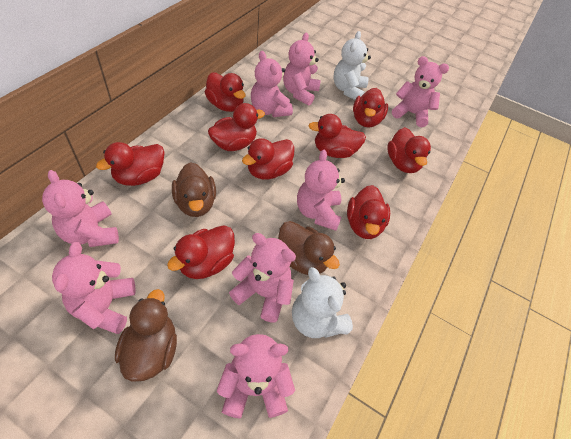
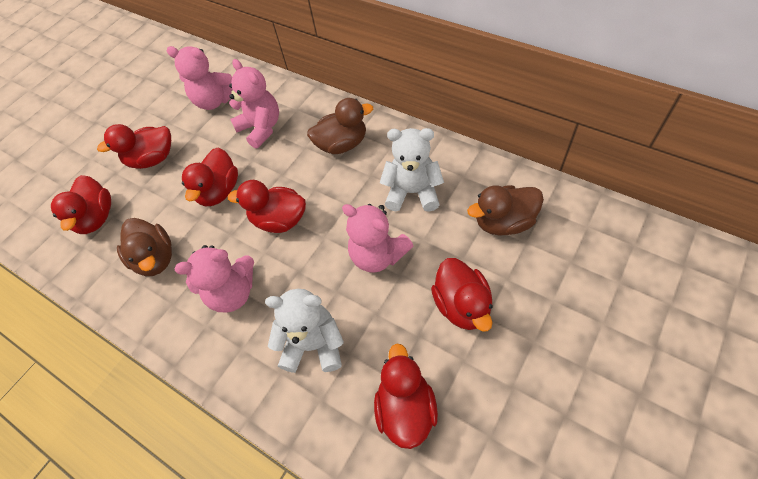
pink teddy bear: [42,170,119,247] [52,242,135,334] [217,334,295,419] [229,233,296,322] [251,51,293,117] [283,33,321,106] [297,149,345,231] [392,56,449,127] = 8 -> [167,46,232,110] [174,245,254,312] [229,59,279,149] [342,204,413,273] = 4
red duck: [96,142,165,186] [167,225,235,279] [205,72,246,112] [208,103,265,151] [242,138,295,180] [308,114,366,158] [347,185,390,239] [353,88,388,128] [387,127,431,173] = 9 -> [51,175,111,234] [97,124,171,169] [182,148,238,207] [228,180,306,233] [374,344,438,449] [431,258,493,332] = 6

